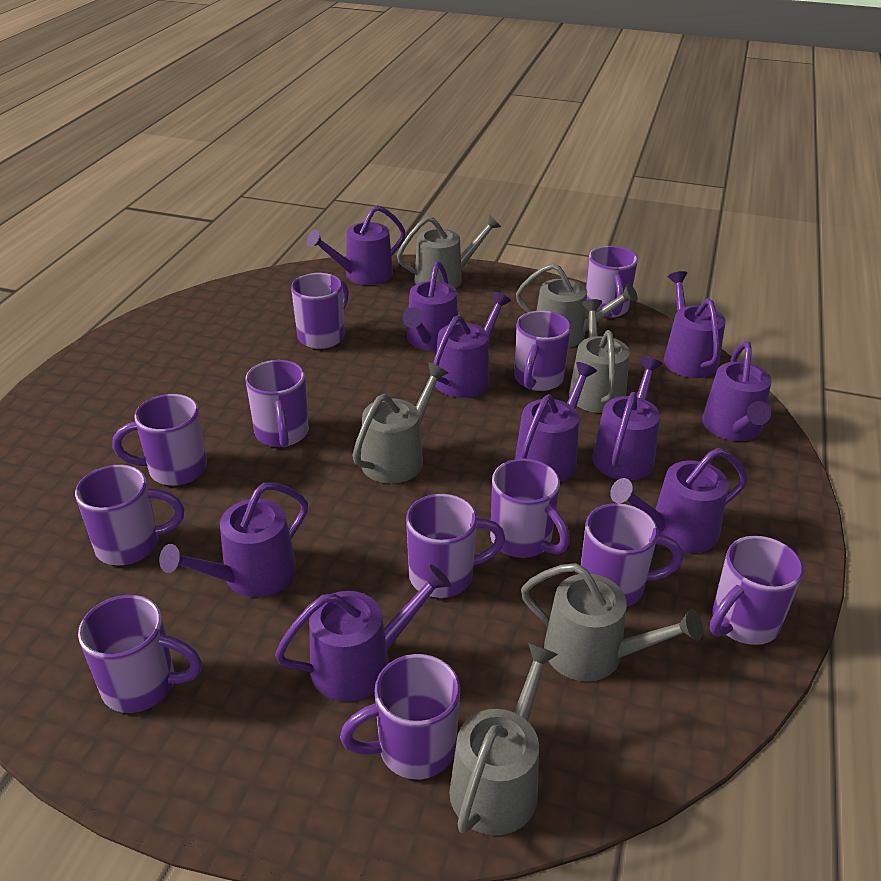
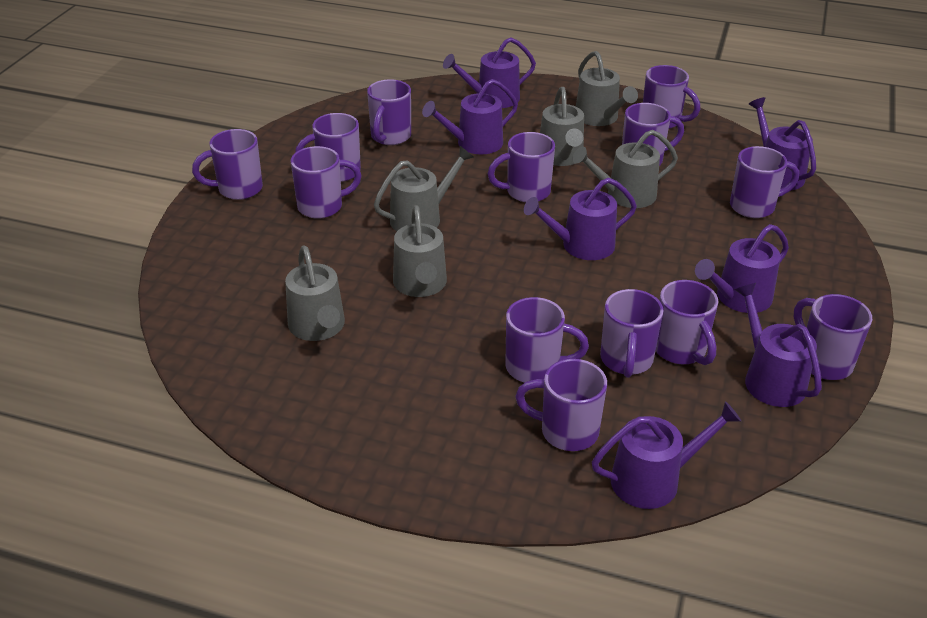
purple mug: [75,465,184,565] [78,595,202,713] [112,394,207,486] [245,360,309,447] [291,273,349,349] [340,654,460,779] [406,494,505,598] [490,459,570,558] [514,311,571,391] [581,503,683,607] [586,246,638,318] [710,536,803,645] = 12 -> [192,129,263,200] [291,146,362,219] [295,113,361,182] [367,79,411,145] [487,132,555,202] [506,297,589,383] [515,359,607,451] [600,289,663,378] [622,103,684,166] [643,65,700,129] [656,280,718,365] [730,146,799,218] [794,294,872,380] = 13
purple watering can: [159,483,308,597] [275,565,451,702] [307,205,405,285] [402,261,458,351] [433,292,511,398] [515,362,597,482] [592,357,662,481] [610,448,748,553] [664,271,726,378] [702,341,772,441] = 10 -> [422,79,518,154] [443,37,536,108] [524,178,637,260] [592,401,741,509] [695,224,789,313] [735,283,822,407] [749,97,816,191] = 7

